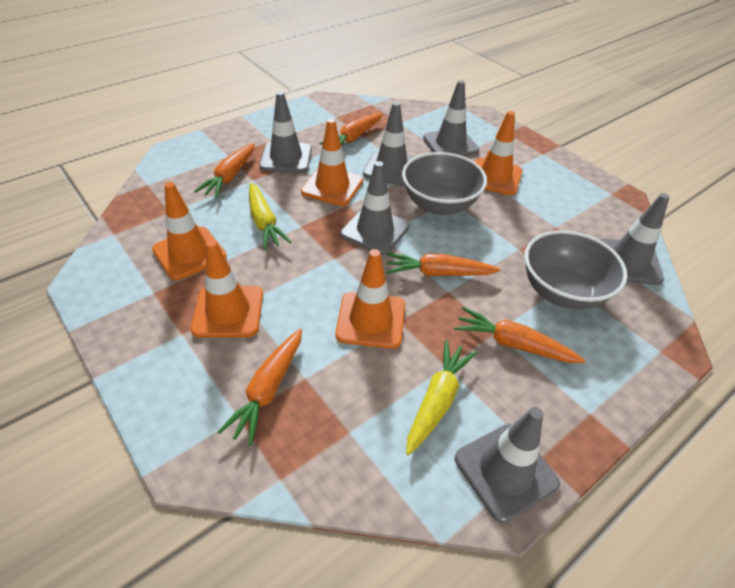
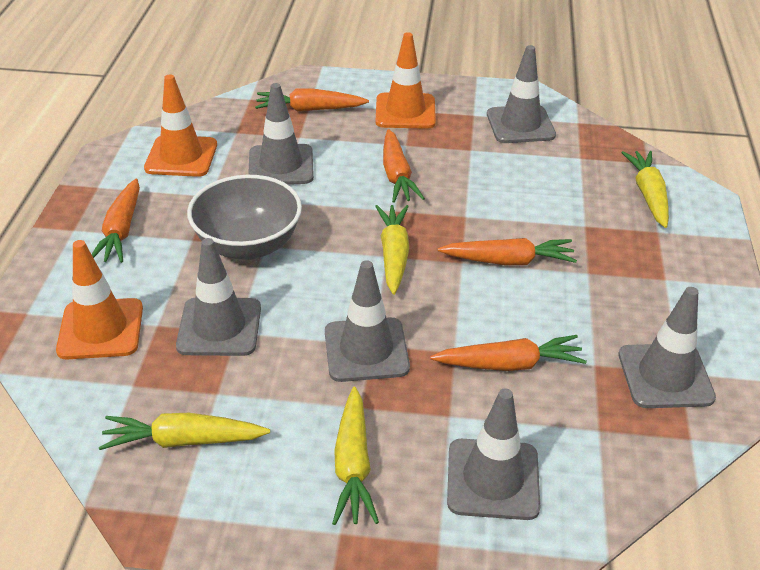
grey bowl: [402,152,487,215] [524,230,628,310] = 2 -> [187,175,302,260] = 1
orange traffic cone: [152,182,227,280] [191,240,263,338] [301,119,363,206] [335,249,405,349] [475,111,522,195] = 5 -> [56,240,143,359] [144,74,217,177] [376,32,436,129] = 3
yellow carrot: [249,183,291,250] [406,340,477,455] = 2 -> [99,413,270,450] [332,387,379,525] [375,205,409,295] [621,151,669,228] = 4

